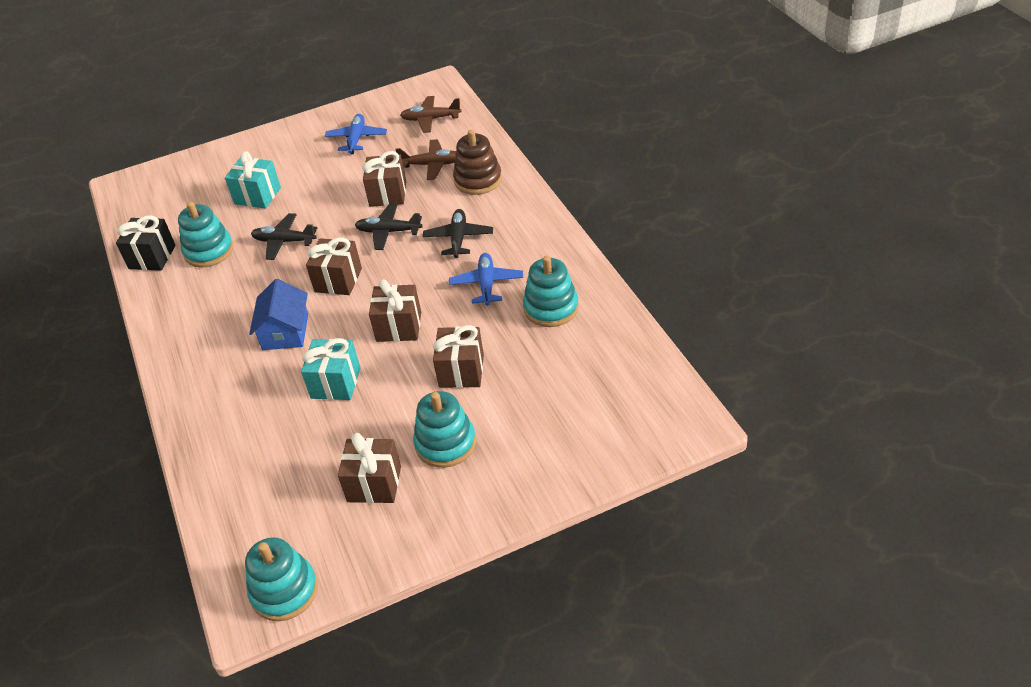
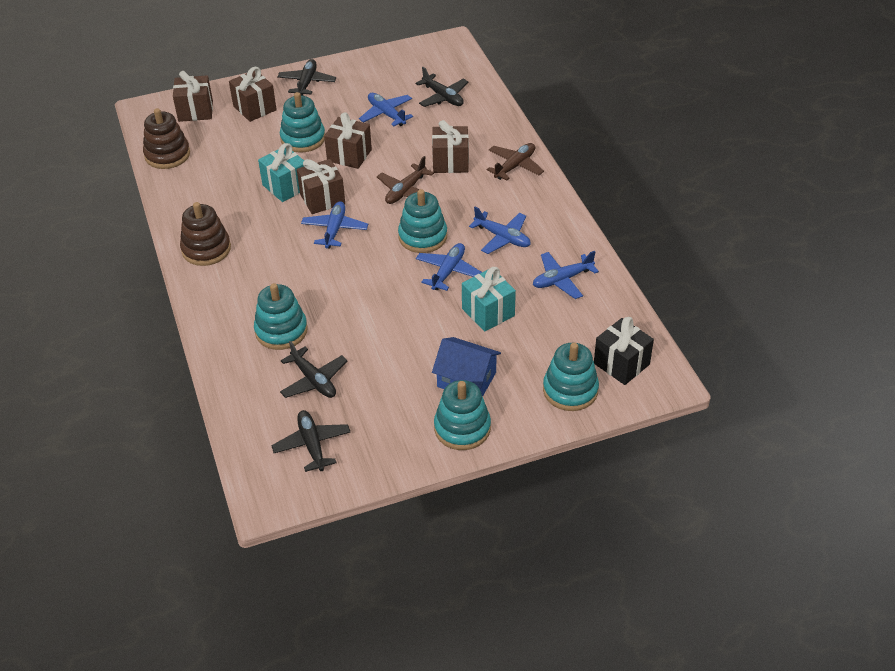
black plane: [251,213,317,260] [355,204,423,250] [423,209,493,258] = 3 -> [271,410,350,472] [277,59,336,96] [280,341,348,398] [416,67,468,107] = 4
blue plane: [325,114,387,154] [449,253,523,306] = 2 -> [301,201,368,248] [359,93,413,126] [416,243,482,291] [469,207,531,254] [533,251,599,299] = 5
brown stacking toy: [453,130,502,195] = 1 -> [143,108,190,169] [180,202,231,266] = 2
turquoise stacking toy: [178,202,234,268] [245,537,318,621] [413,391,476,468] [523,256,579,327] = 4 -> [254,283,308,350] [280,92,325,153] [398,189,447,253] [434,380,491,450] [543,343,599,411] = 5

